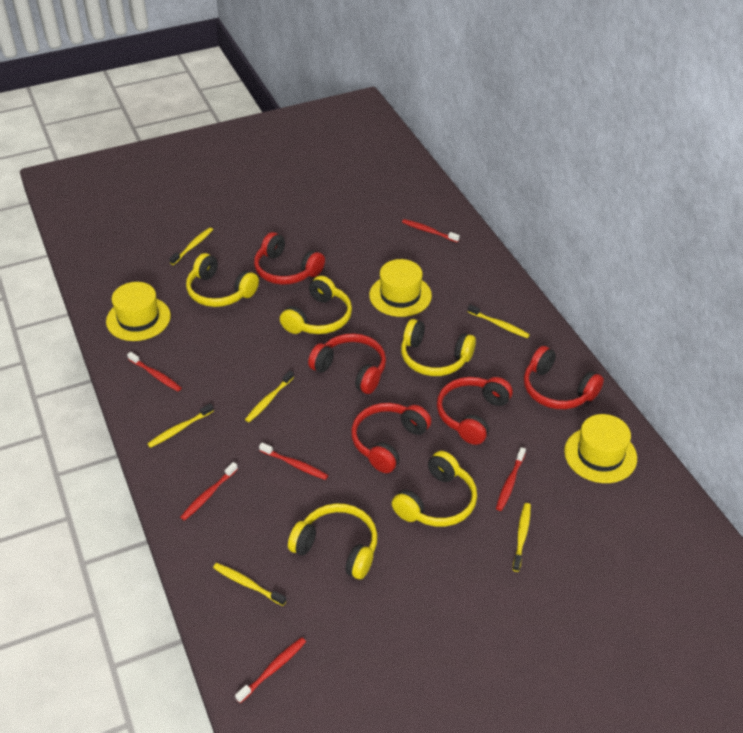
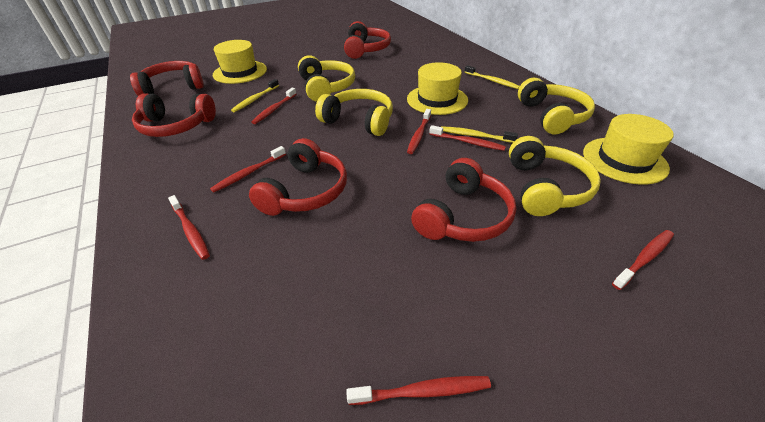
red toothbrush: [127,352,182,391] [180,462,238,521] [235,637,306,703] [259,443,328,480] [402,219,460,243] [496,447,526,511] = 6 -> [168,195,210,260] [210,146,286,193] [251,88,297,124] [346,376,491,405] [407,109,431,154] [429,125,506,151] [612,230,674,290] = 7
yellow headphones: [186,253,259,307] [280,276,352,334] [288,503,378,579] [392,451,477,527] [401,319,476,376] = 5 -> [298,55,355,102] [315,89,393,136] [509,136,601,216] [518,78,595,134] = 4
yellow toothbrush: [147,404,214,448] [169,227,213,265] [213,563,286,606] [245,371,294,422] [468,304,530,338] [513,503,531,572] = 6 -> [231,79,279,112] [441,126,518,143] [465,65,520,89] = 3

